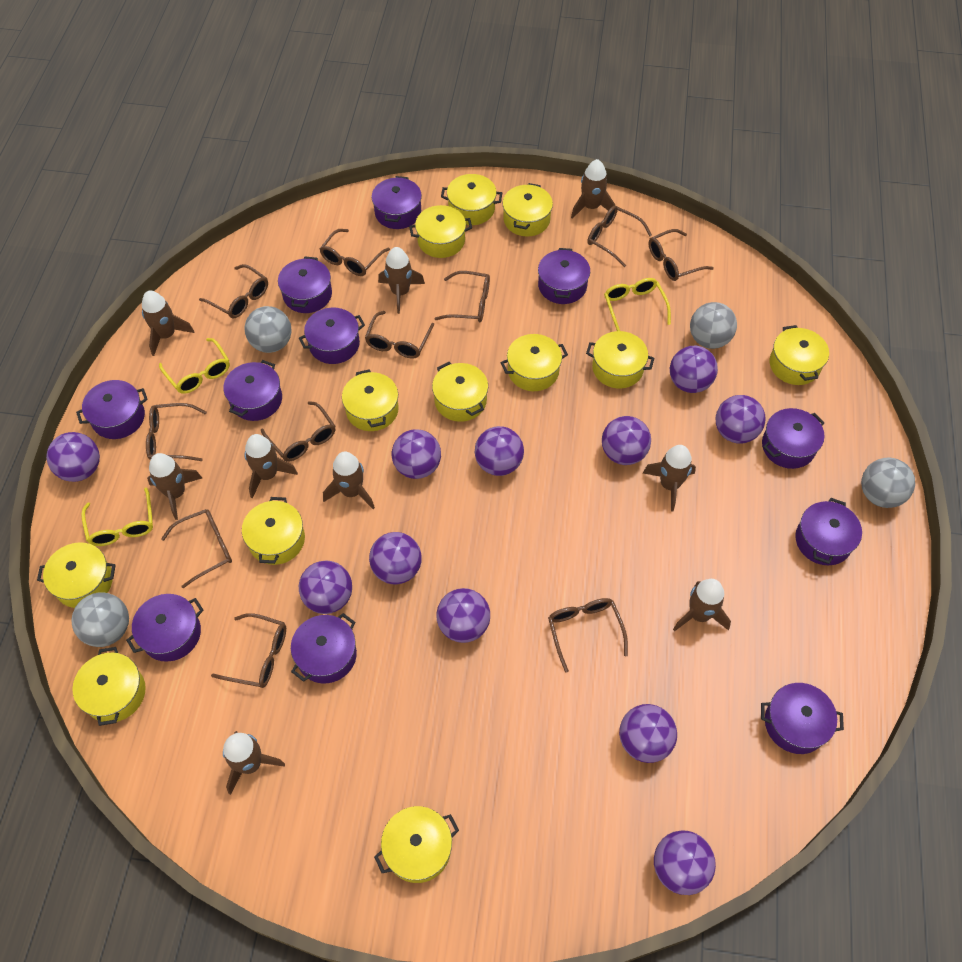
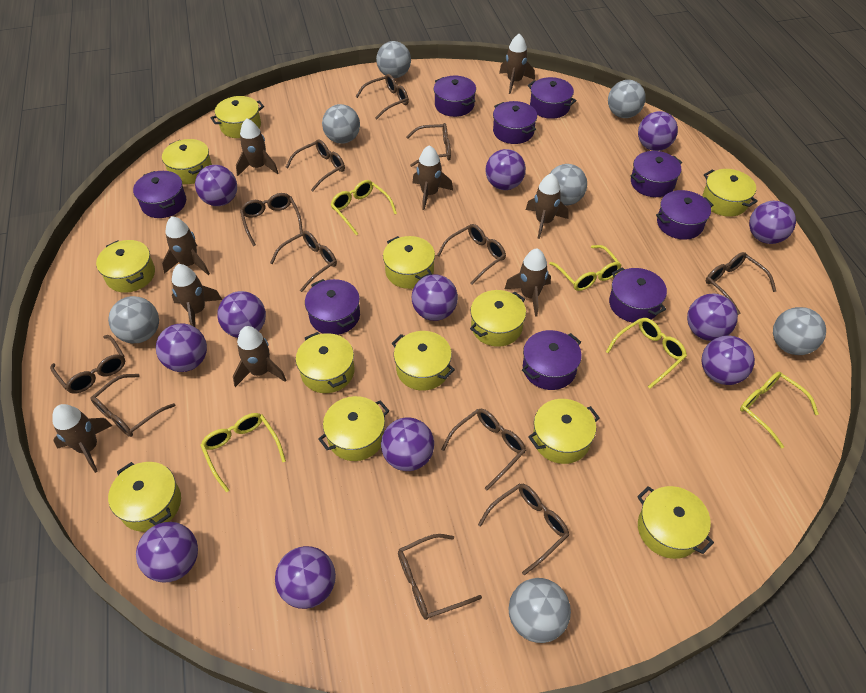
brown glasses: [146,403,207,461] [161,509,232,588] [199,264,268,318] [211,613,286,688] [261,401,335,462] [320,229,390,276] [365,311,435,358] [435,271,490,322] [548,598,628,673] [587,206,652,267] [649,229,714,281] = 11 -> [50,335,125,394] [90,374,176,437] [240,193,303,246] [270,231,337,292] [285,139,345,192] [356,74,409,119] [398,534,482,620] [406,123,451,167] [437,224,506,284] [441,409,526,490] [478,484,569,576] [706,252,776,315] = 12
grey ball: [71,592,129,647] [245,306,292,353] [690,302,737,349] [861,458,915,508] = 4 -> [108,296,159,343] [322,104,360,144] [376,41,411,78] [509,578,571,643] [549,164,587,206] [608,80,646,118] [773,307,826,355] = 7
purple ball: [46,432,100,482] [299,561,352,614] [369,532,422,584] [392,429,441,479] [437,588,490,643] [475,426,524,476] [602,416,651,465] [619,704,677,763] [654,830,716,895] [670,346,718,393] [716,395,765,444] = 11 -> [136,522,198,583] [156,323,207,372] [195,165,237,206] [217,291,266,338] [275,546,336,609] [381,417,434,471] [412,274,458,321] [486,149,526,190] [638,111,678,151] [687,293,738,341] [702,336,755,385] [749,201,796,244] = 12
purple pot: [76,380,148,439] [126,594,204,662] [223,360,282,421] [278,257,332,313] [291,613,357,684] [299,308,365,364] [372,176,422,229] [538,248,590,304] [761,683,844,754] [762,408,825,469] [795,498,862,565] = 11 -> [133,171,186,218] [305,279,360,335] [434,76,476,117] [493,101,537,144] [522,330,582,390] [528,77,577,119] [609,267,667,323] [631,151,682,197] [656,190,713,240] = 9
yellow glasses: [81,488,153,546] [159,338,230,394] [604,278,671,331] = 3 -> [200,413,286,492] [330,180,397,235] [549,245,621,291] [606,318,687,389] [740,372,819,449] = 5

